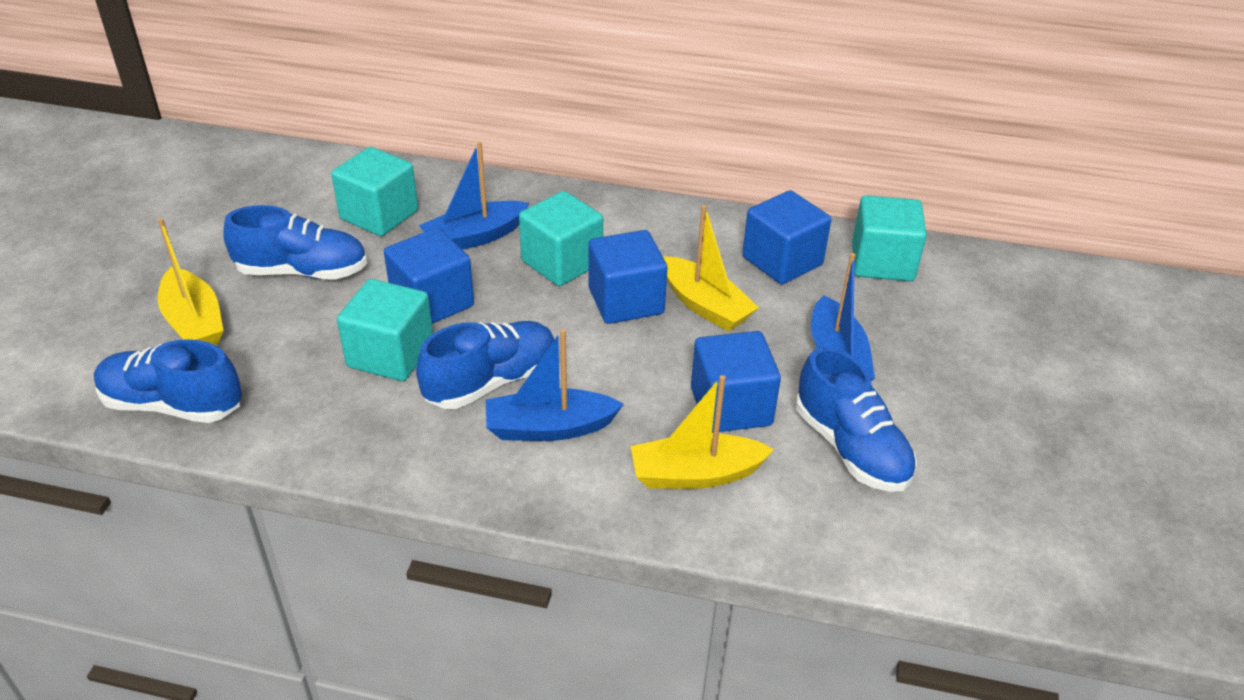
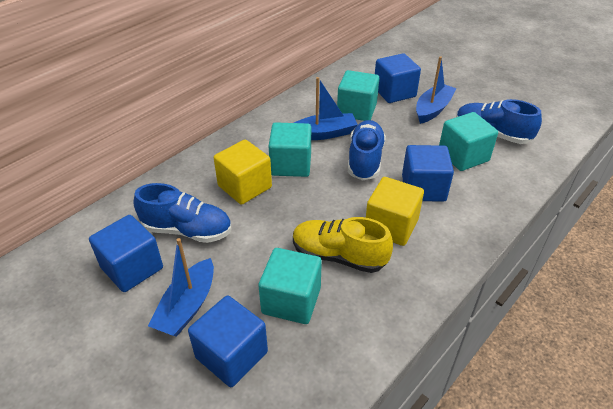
blue shoe: [94,339,242,423] [223,205,367,280] [416,321,555,409] [796,347,917,492] = 4 -> [133,183,231,243] [348,120,386,181] [456,99,542,144] = 3
yellow boat: [158,218,224,345] [630,375,774,489] [663,205,759,332] = 3 -> none = 0
yellow cube: none = 0 -> [214,140,272,205] [366,177,424,246] = 2
yellow shoe: none = 0 -> [293,217,393,273] = 1

